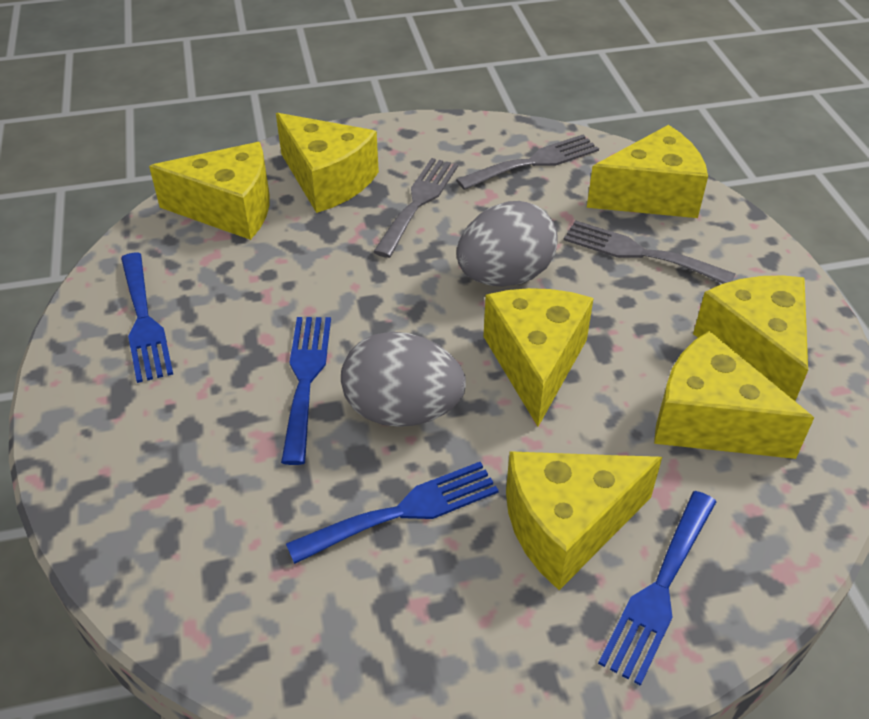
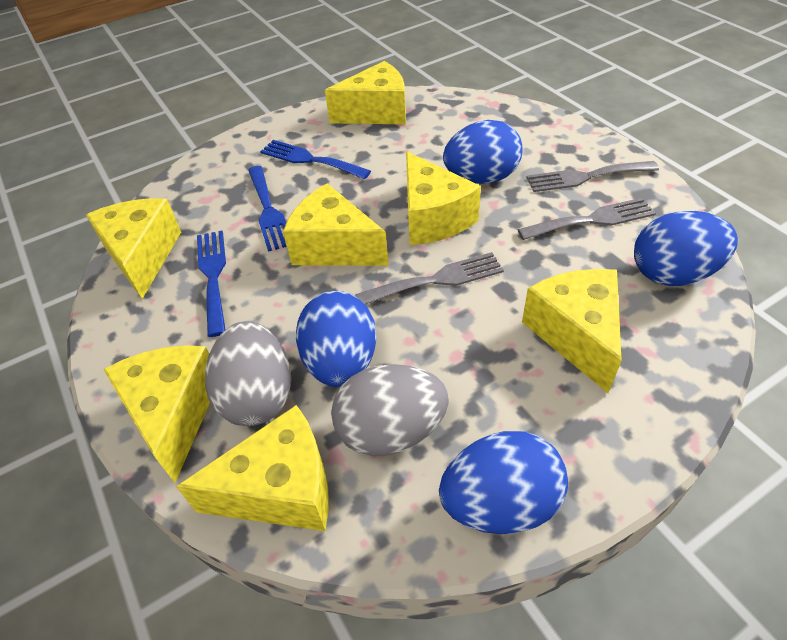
blue egg: none = 0 -> [296,291,376,387] [439,431,568,534] [443,120,523,184] [634,211,738,286] = 4
blue fork: [121,253,173,383] [281,317,331,465] [286,462,499,564] [598,491,716,686] = 4 -> [197,231,226,337] [248,166,286,252] [260,140,371,179] = 3

